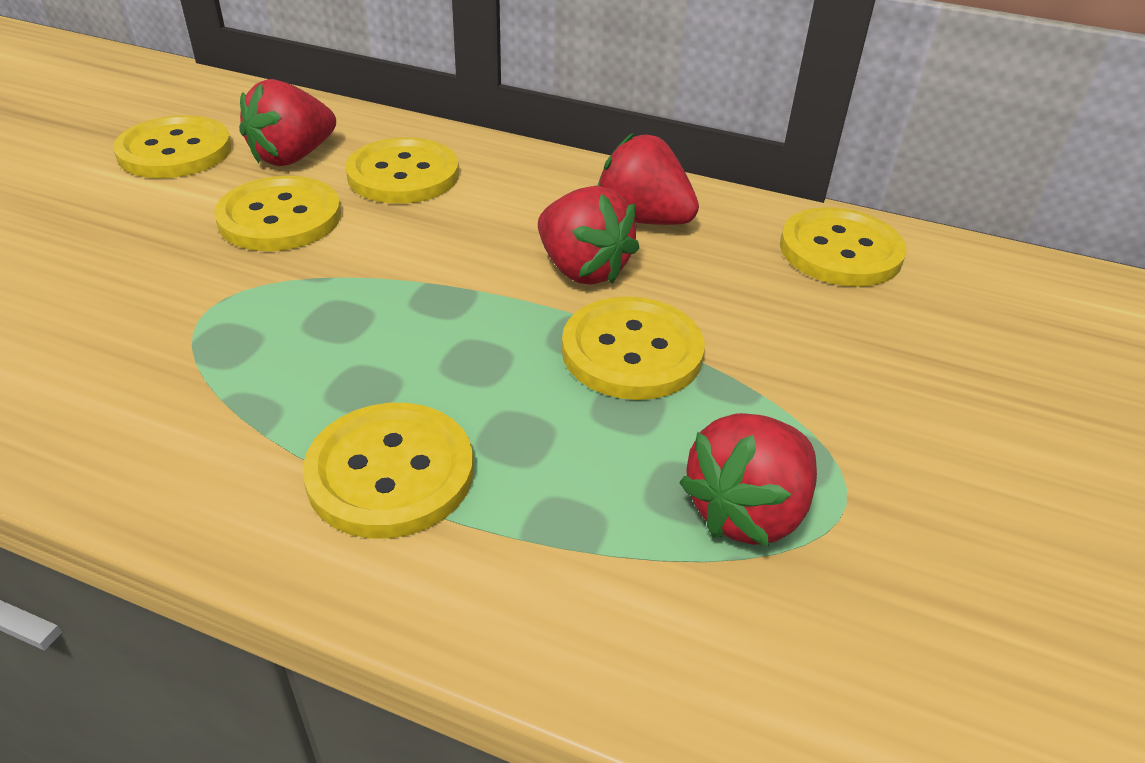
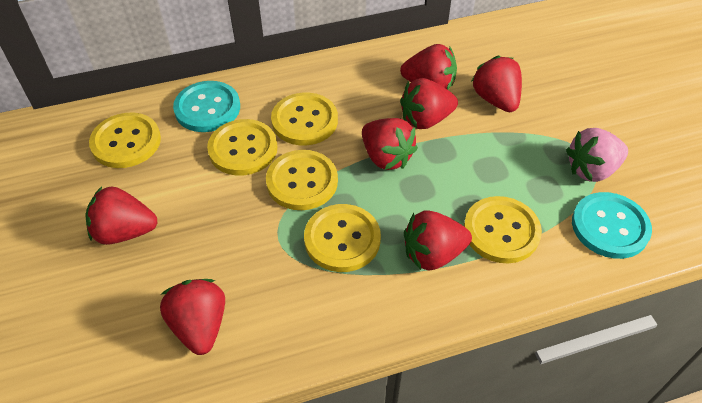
pink strawberry: none = 0 -> [566,128,628,182] = 1
red strawberry: [239,79,336,166] [538,186,639,285] [597,133,699,225] [679,413,817,546] = 4 -> [86,186,157,245] [160,279,225,355] [362,118,418,170] [400,44,457,90] [400,78,458,129] [404,210,472,271] [472,56,522,112] = 7
turquoise button: none = 0 -> [173,81,240,132] [572,192,652,259] = 2

